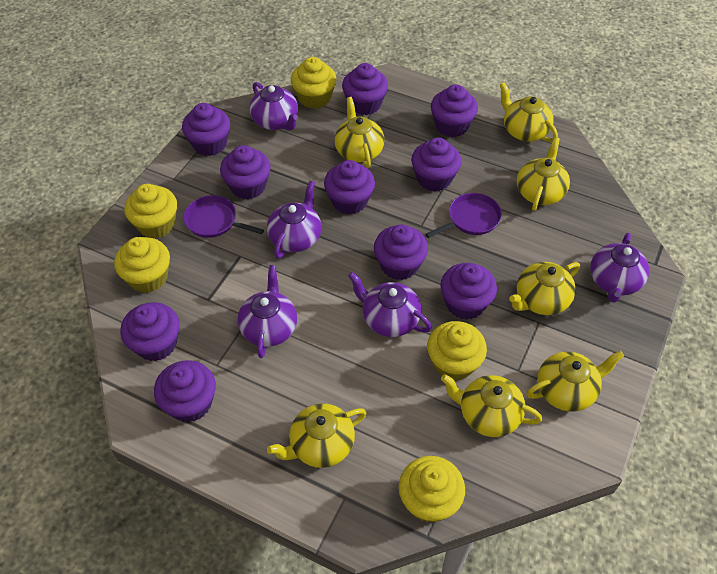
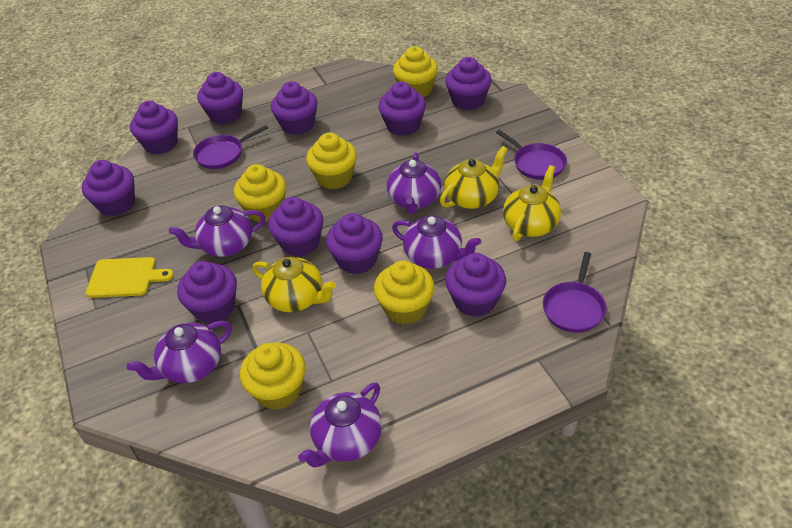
purple pan: [183,195,264,238] [425,193,502,238] = 2 -> [193,125,268,169] [496,130,567,180] [543,252,607,333] = 3
yellow cutting board: none = 0 -> [86,257,174,298] = 1
yellow teapot: [267,403,367,468] [334,97,385,168] [441,374,542,437] [500,82,558,142] [509,262,580,315] [517,137,570,211] [527,351,624,412] = 7 -> [252,257,336,312] [440,146,508,209] [503,165,561,241] = 3

